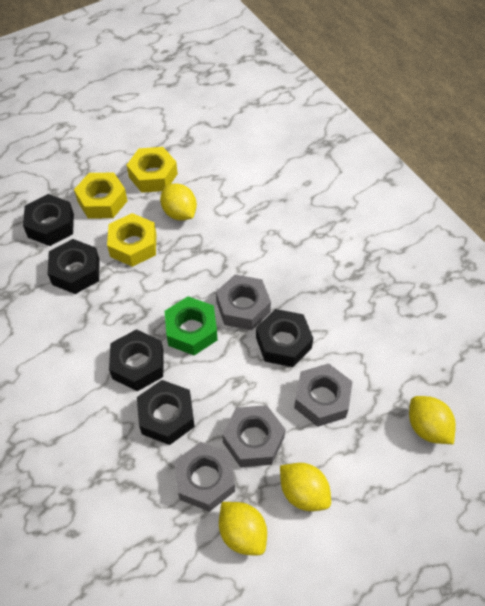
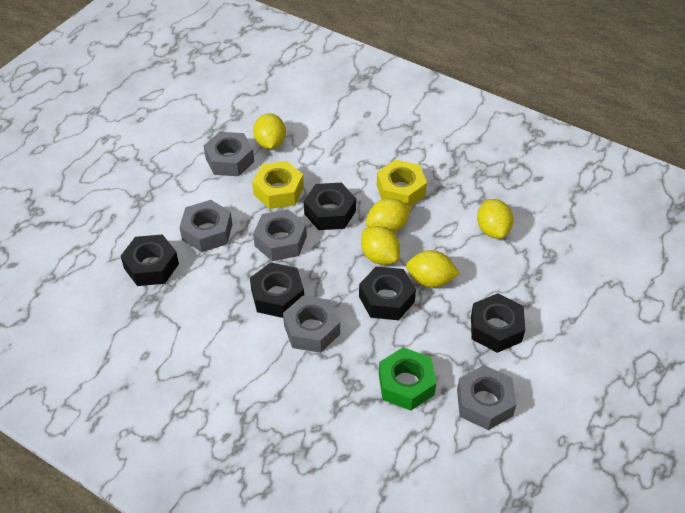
grey nut: [175,442,235,512] [216,274,271,330] [222,405,285,467] [294,363,353,427] = 4 -> [179,200,232,252] [204,132,254,176] [253,209,307,261] [283,296,340,353] [457,365,516,430] = 5
yellow lemon: [160,184,197,221] [219,502,267,555] [280,463,331,511] [409,396,456,444] = 4 -> [253,113,286,149] [361,226,400,265] [366,198,412,233] [406,250,460,288] [477,199,514,239] = 5
yellow nut: [74,173,128,219] [107,213,156,267] [127,147,178,193] = 3 -> [252,161,304,209] [377,160,427,207] = 2

